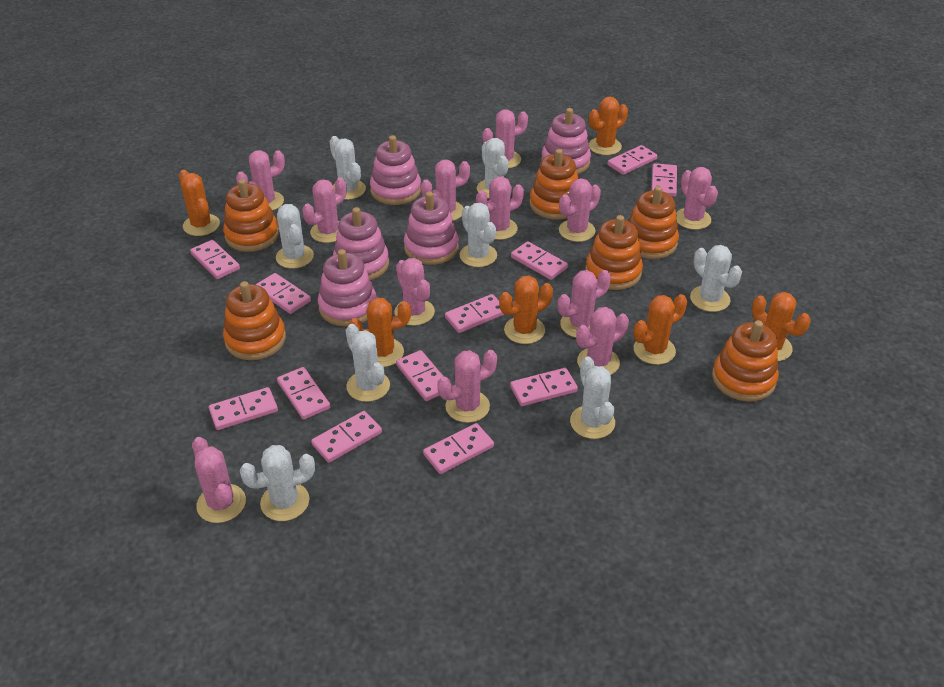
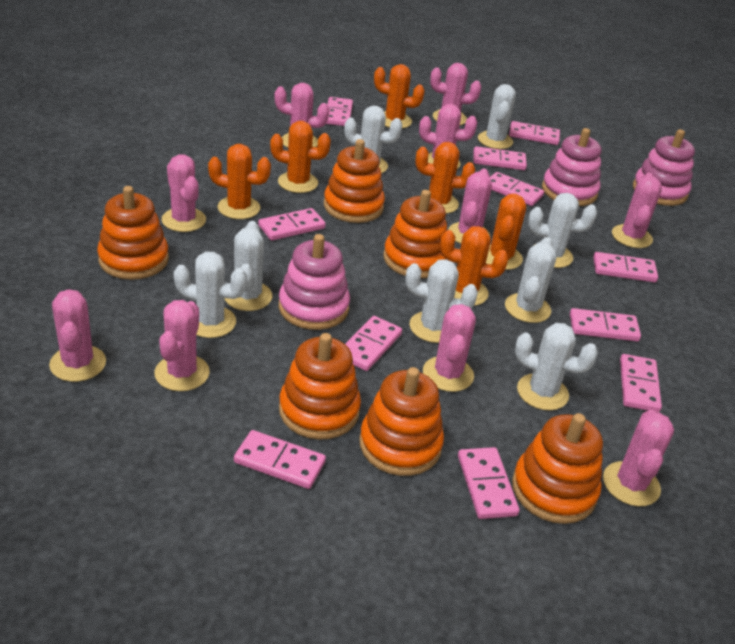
pink cactus: [192,437,246,523] [236,150,285,211] [302,178,347,243] [394,258,435,326] [421,160,470,221] [437,350,497,423] [476,177,524,240] [482,109,528,169] [558,270,611,338] [559,178,601,242] [576,307,629,375] [676,167,718,230] = 12 -> [49,289,106,382] [154,300,210,391] [162,154,206,232] [275,83,329,148] [419,104,477,169] [423,304,476,392] [430,63,481,125] [448,169,492,244] [603,410,674,506] [612,173,662,248] = 10
pink domino: [190,240,240,279] [209,387,278,430] [255,273,311,314] [277,367,330,420] [311,411,382,463] [396,350,444,401] [423,423,494,474] [445,294,504,333] [510,368,578,406] [511,241,568,280] [608,145,657,175] [651,163,677,197] = 12 -> [234,430,326,489] [258,208,326,240] [326,97,353,126] [345,316,402,371] [458,447,519,519] [474,146,527,170] [490,172,544,206] [509,121,560,145] [570,308,641,341] [593,252,658,282] [620,354,662,412] = 11
pink stacking toy: [318,249,377,326] [333,207,389,280] [370,135,421,205] [404,191,459,265] [541,108,591,174] = 5 -> [279,234,350,330] [542,128,601,206] [633,129,695,206] = 3

